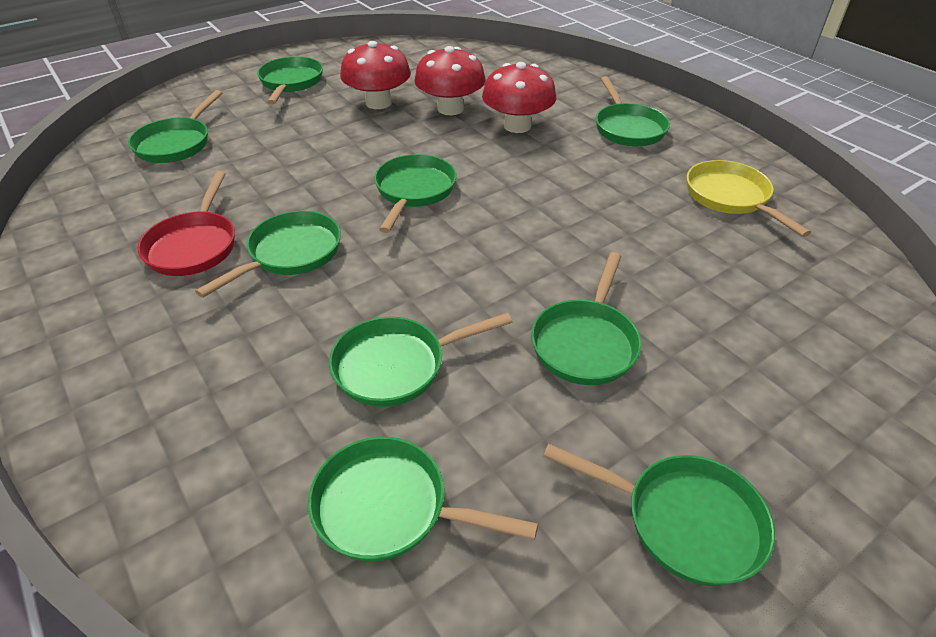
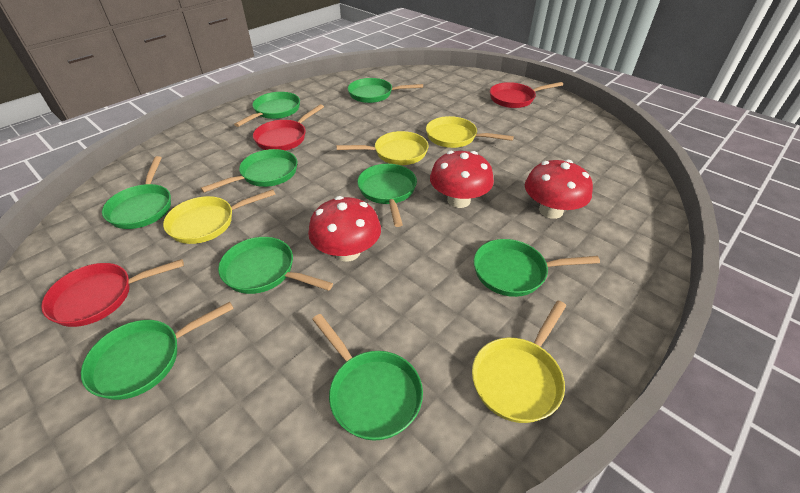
red pan: [137,171,235,276] = 1 -> [41,259,184,327] [253,104,324,151] [490,82,563,108] = 3
yellow pan: [687,160,811,237] = 1 -> [163,189,276,244] [336,131,429,165] [426,116,514,148] [472,301,566,423] = 4

